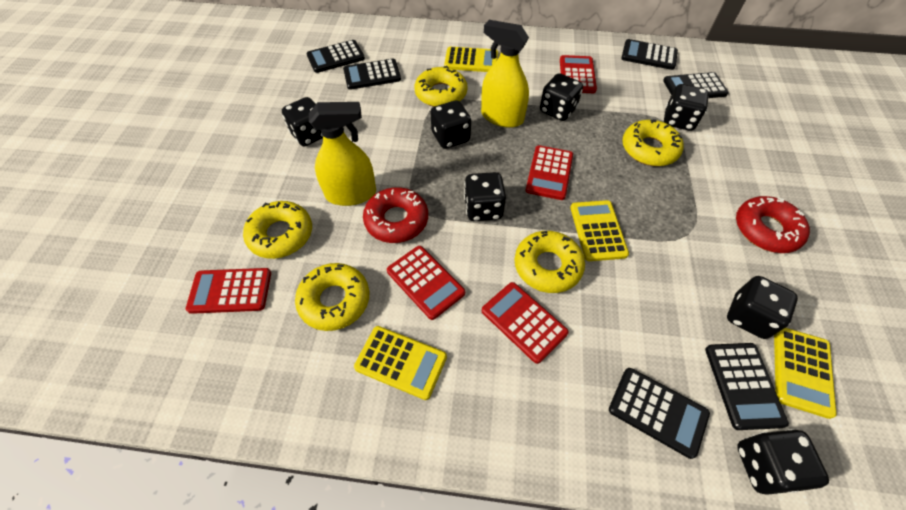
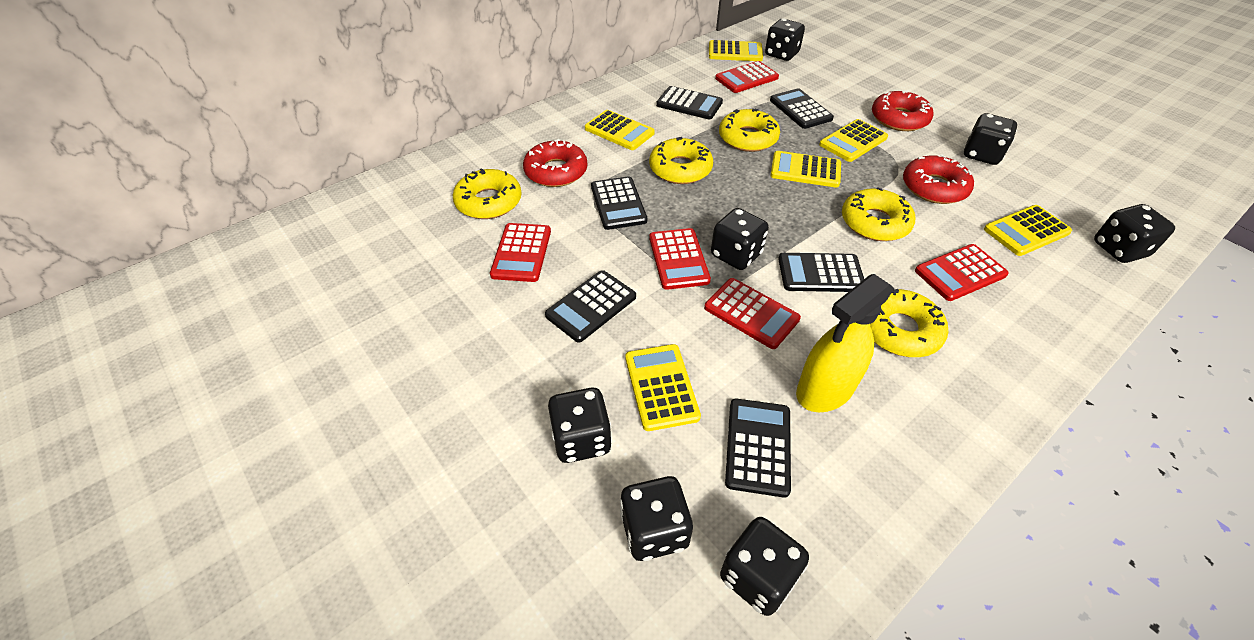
red donut: [363,187,428,243] [736,196,810,253] = 2 -> [523,139,587,187] [872,90,933,131] [903,154,974,204] = 3
yellow calculator: [354,326,447,400] [444,47,498,72] [570,200,629,261] [774,328,837,419] = 4 -> [585,110,655,150] [625,344,701,431] [709,40,763,61] [770,151,841,187] [819,119,888,162] [984,205,1072,256] = 6
yellow spray bottle: [309,102,376,206] [481,20,529,128] = 2 -> [796,274,894,412] = 1

